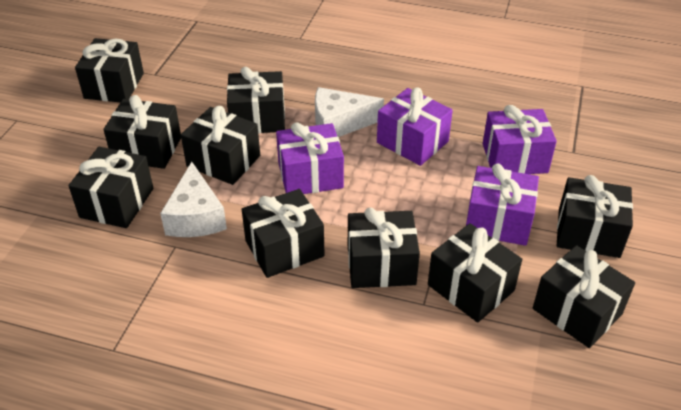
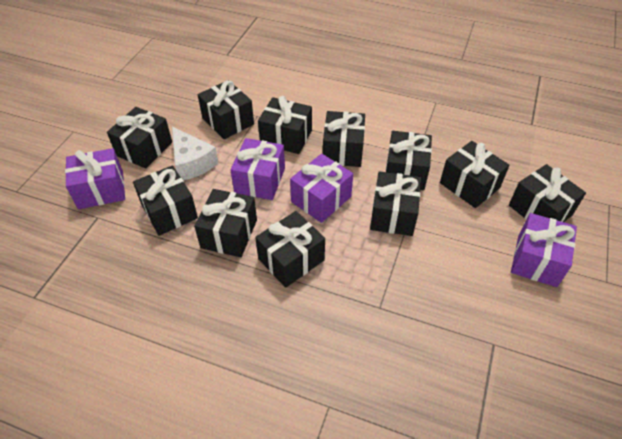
black gift: [68,147,153,228] [75,38,144,102] [103,95,181,169] [181,106,260,185] [227,67,285,134] [242,189,325,278] [348,208,420,288] [428,223,522,323] [533,245,635,348] [557,175,633,258] = 10 -> [107,107,172,169] [133,165,198,236] [194,189,257,257] [198,80,254,139] [255,211,325,288] [258,96,312,154] [323,111,365,167] [370,171,421,236] [386,131,432,190] [440,141,509,208] [509,164,586,222] = 11
white cheese: [160,162,227,237] [315,87,384,137] = 2 -> [172,127,219,180] = 1

